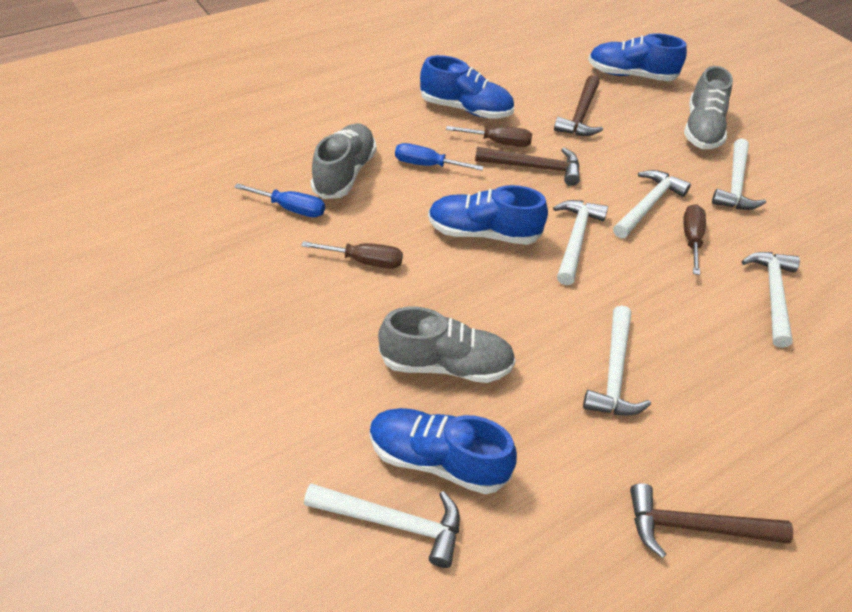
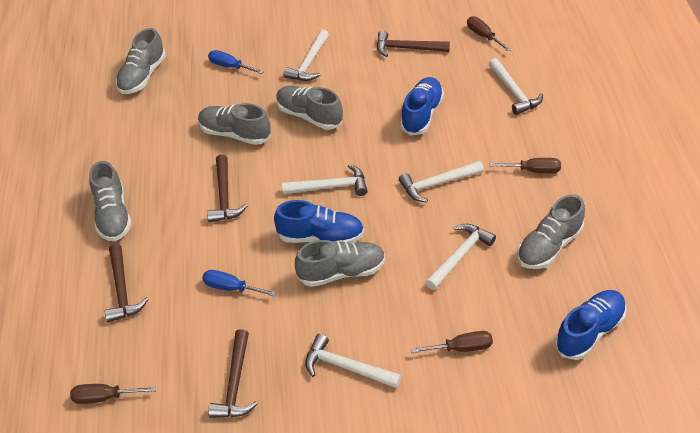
blue shoe: [370,408,517,494] [420,55,514,119] [428,185,548,245] [588,33,687,81] = 4 -> [274,200,364,243] [400,77,444,135] [555,290,626,360] = 3
brown hammer: [475,147,580,186] [554,75,603,136] [630,483,793,558] = 3 -> [105,244,149,322] [207,155,247,223] [208,329,257,418] [377,30,450,57] = 4
brown screwdriver: [301,241,403,269] [446,126,532,147] [683,204,706,275] = 3 -> [70,384,156,404] [411,331,493,353] [467,16,511,52] [489,158,561,173] = 4
grey shoe: [311,123,376,199] [378,307,516,383] [684,66,733,149] = 3 -> [89,161,132,241] [116,28,166,94] [198,103,271,145] [276,86,343,130] [295,240,385,287] [517,194,585,269] = 6

